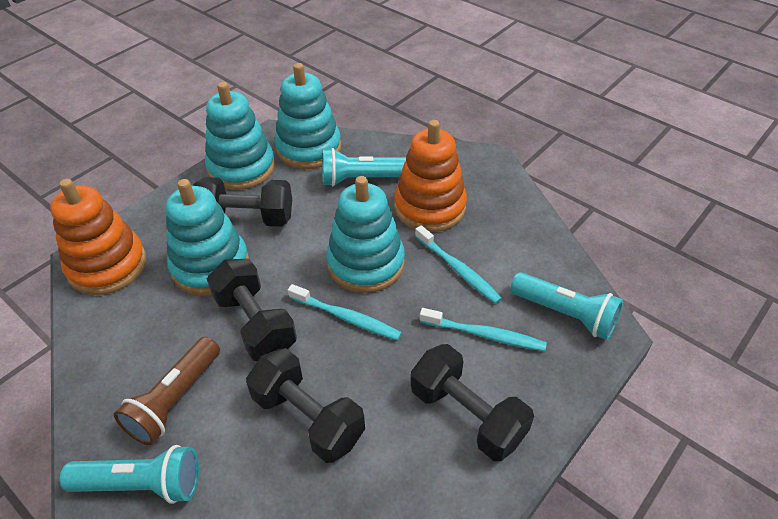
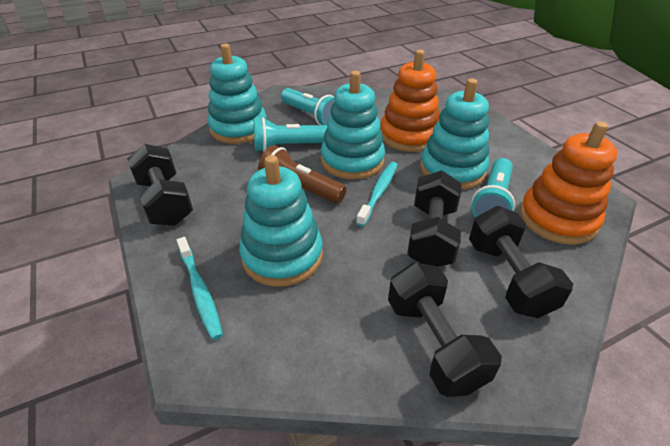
turquoise toothbrush: [288,284,402,340] [415,225,502,304] [420,308,547,351] = 3 -> [177,237,223,340] [356,162,398,227] = 2

